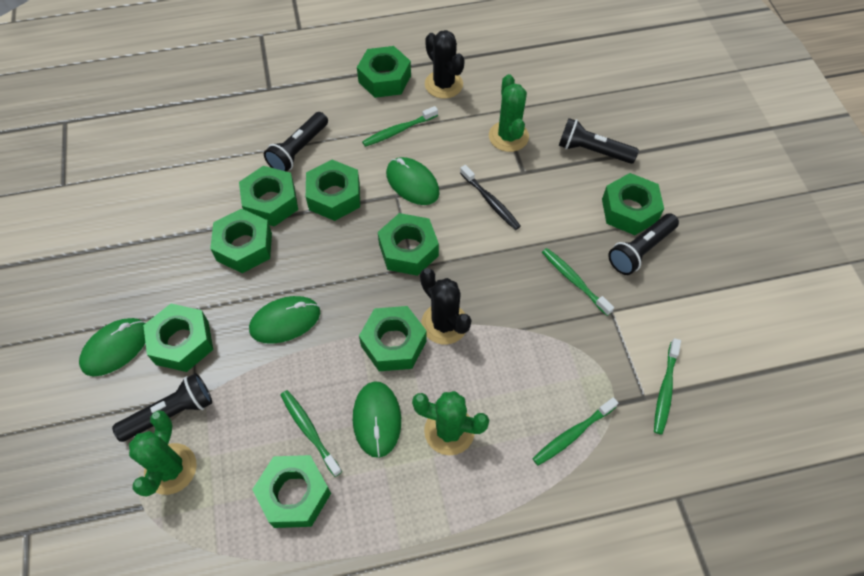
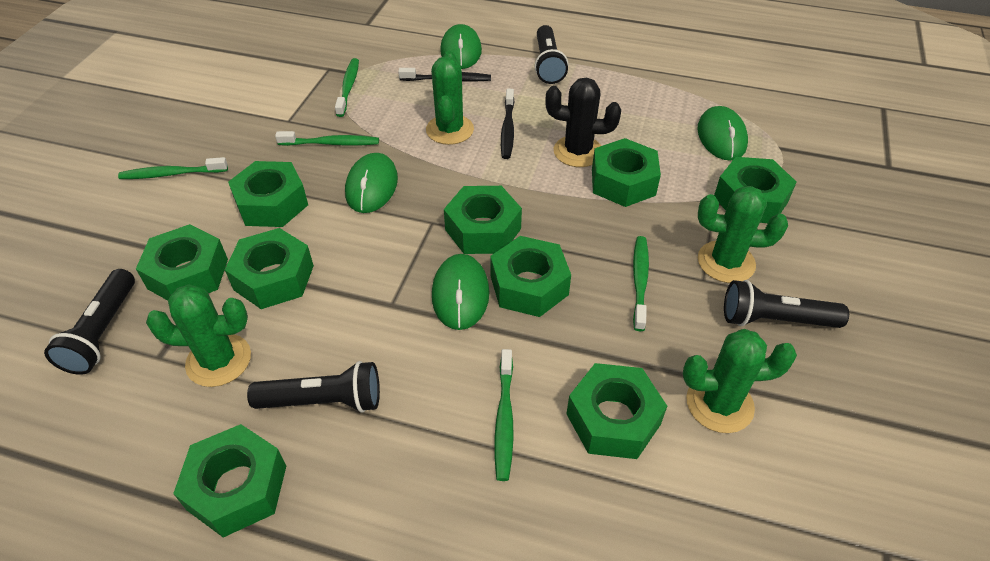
black cactus: [420,268,472,344] [425,30,465,99] = 2 -> [545,77,621,167] = 1
black toothbrush: [460,165,521,230] = 1 -> [398,68,491,81] [501,89,515,159] = 2
green cactus: [129,410,197,497] [412,391,489,455] [489,74,529,152] = 3 -> [146,284,251,387] [426,51,474,145] [683,329,797,433] [698,186,788,283] = 4

